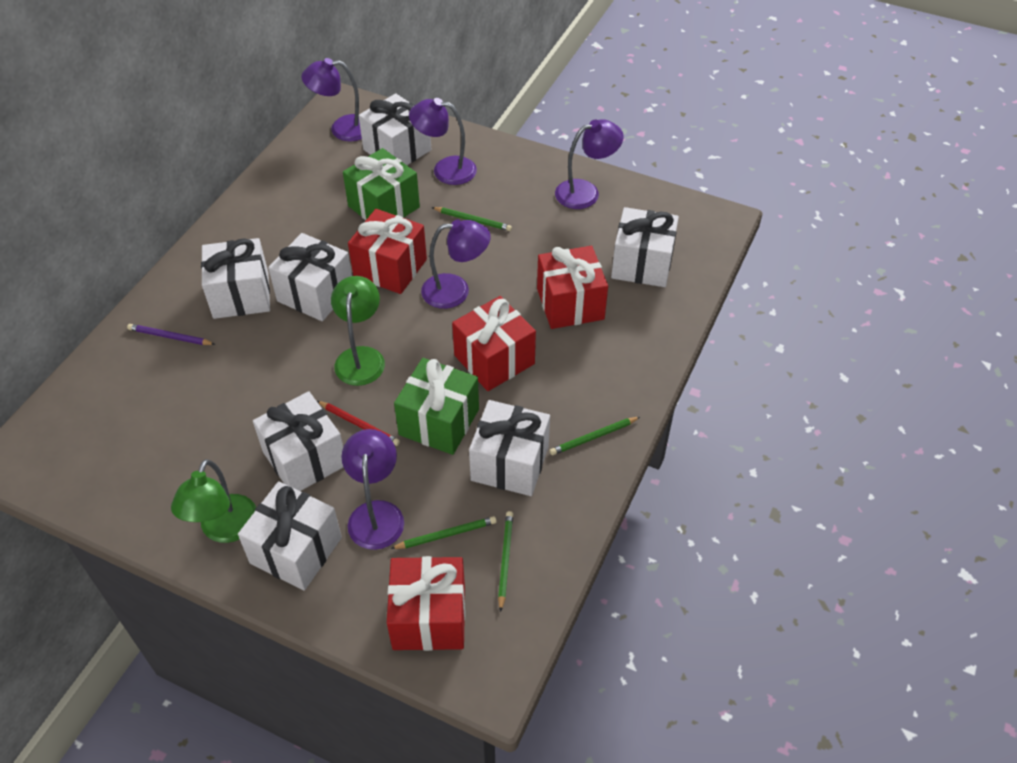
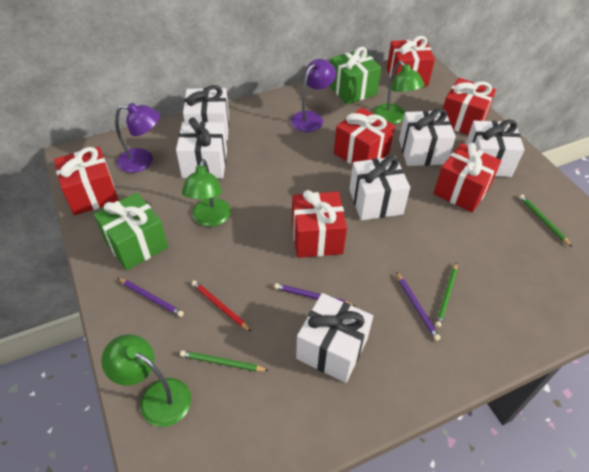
green lamp: [171,459,256,543] [331,276,385,386] = 2 -> [101,334,191,427] [182,159,231,227] [374,61,424,124] = 3
green pencil: [390,516,497,549] [431,207,512,231] [498,511,513,612] [550,417,640,455] = 4 -> [180,350,269,371] [435,263,457,328] [519,194,572,247] = 3
purple lamp: [301,58,362,142] [342,429,404,550] [409,98,477,185] [421,220,491,309] [555,119,624,209] = 5 -> [115,103,160,173] [291,59,336,132] = 2
purple pencil: [127,324,215,345] = 1 -> [118,278,184,317] [274,283,355,306] [396,272,440,341] = 3
red gift: [348,209,427,294] [387,556,465,651] [452,296,536,391] [537,246,608,329] = 4 -> [54,147,119,215] [292,190,347,258] [334,108,395,165] [387,36,435,87] [433,143,501,213] [443,78,496,135] = 6
white gift: [201,238,270,319] [238,481,342,591] [253,391,343,491] [268,233,352,321] [359,93,432,165] [469,400,550,496] [611,207,679,287] = 7 -> [176,117,227,179] [183,85,229,140] [296,293,373,383] [349,156,410,220] [399,108,456,166] [465,120,524,177] = 6

